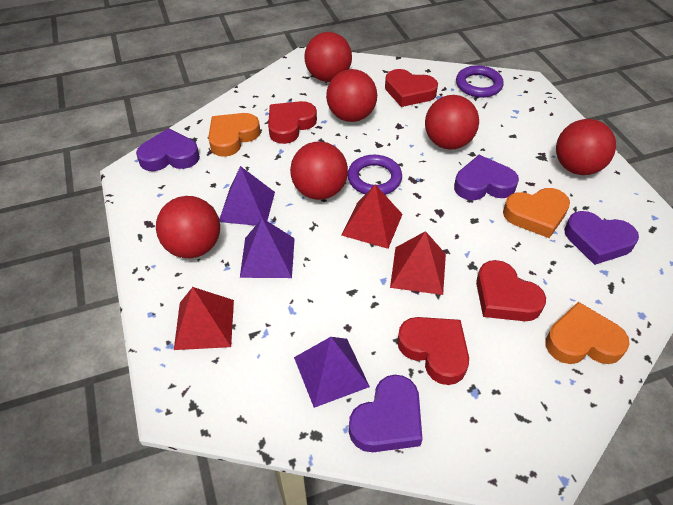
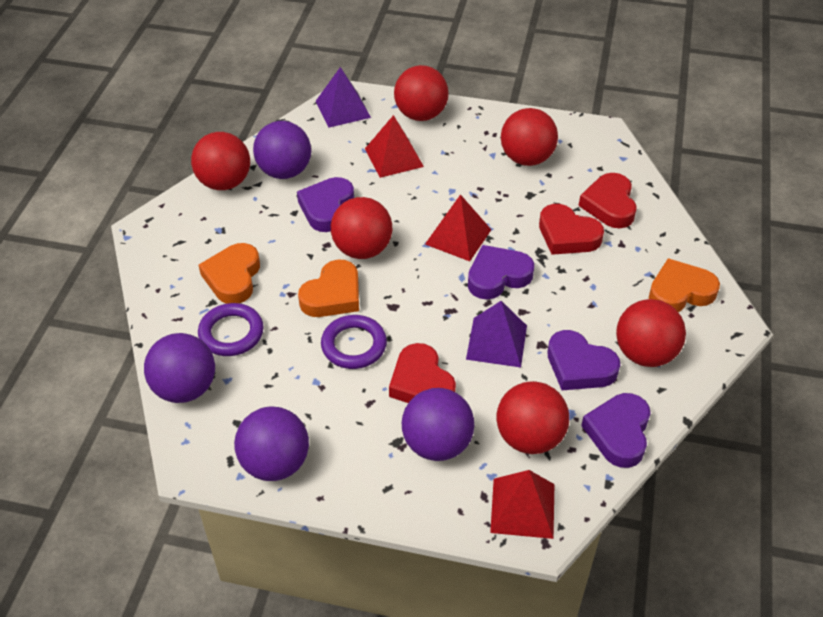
purple ball: none = 0 -> [144,333,215,403] [234,407,309,481] [253,121,311,179] [402,388,474,461] = 4
purple pyramid: [219,166,275,226] [240,218,295,278] [294,337,370,408] = 3 -> [316,67,371,128] [466,301,527,367] = 2
red heart: [268,101,317,144] [385,69,438,107] [397,317,469,385] [476,260,546,321] = 4 -> [389,343,456,403] [539,204,604,255] [579,173,637,228] = 3

